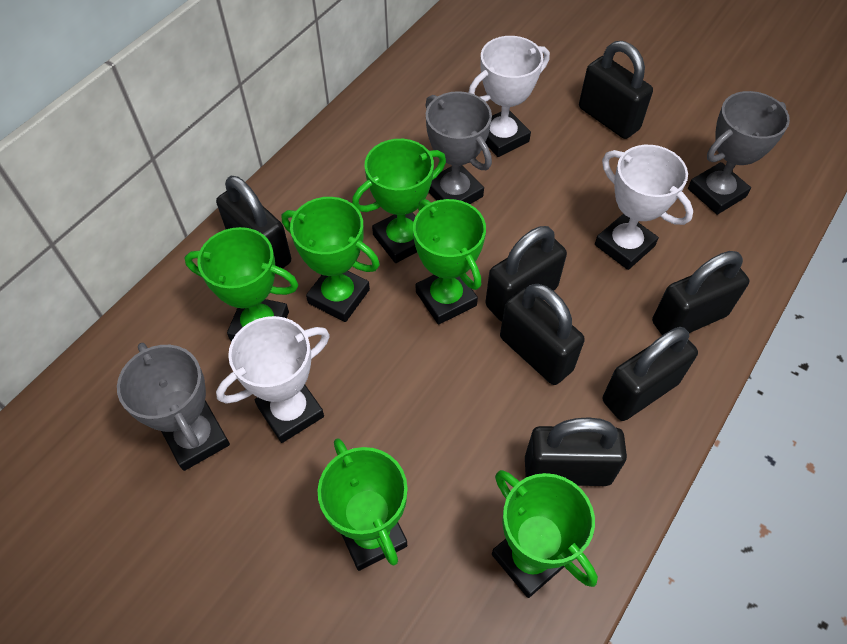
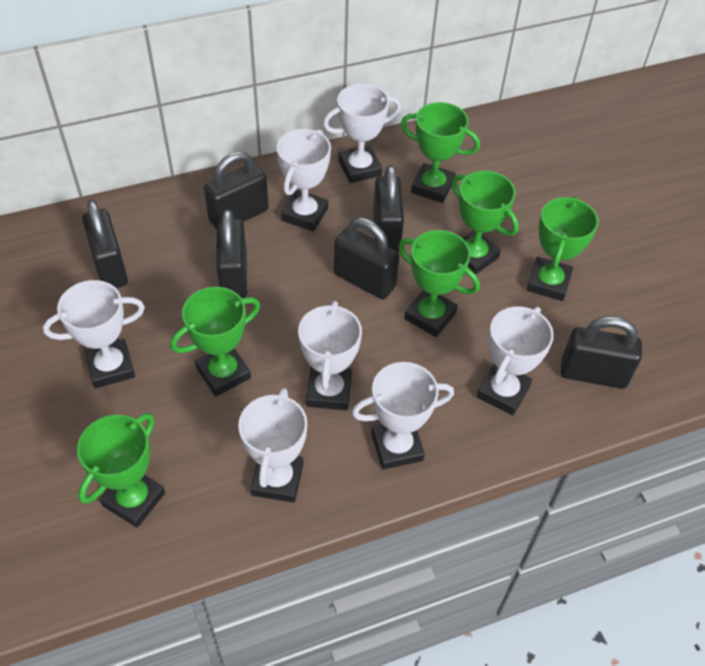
black padlock: [216,176,291,269] [485,226,567,322] [500,284,585,385] [525,417,627,486] [579,41,653,139] [603,327,698,421] [652,251,749,335] = 7 -> [82,200,128,288] [204,151,269,230] [216,209,247,298] [334,218,399,299] [373,165,404,252] [561,316,642,389] = 6
grey trophy: [117,343,230,471] [425,91,492,204] [688,91,790,215] = 3 -> none = 0
white trophy: [216,316,330,443] [468,36,550,157] [595,145,693,270] = 3 -> [43,280,145,388] [238,388,307,503] [276,129,331,231] [298,301,362,410] [323,83,401,183] [352,362,454,470] [477,307,554,415] = 7

